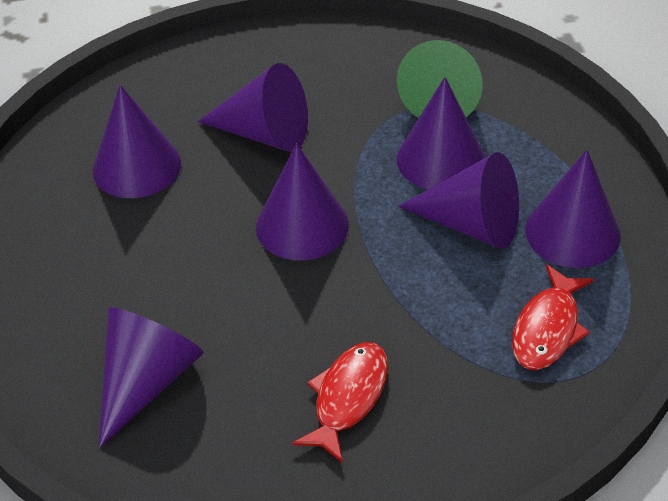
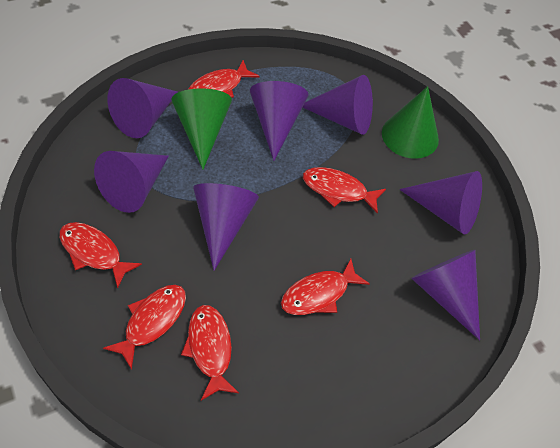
green cone: [397,40,483,118] = 1 -> [171,89,232,169] [382,86,439,159] = 2
red fish: [292,342,388,463] [512,264,594,370] = 2 -> [59,222,142,288] [103,285,186,370] [181,305,239,401] [188,60,259,98] [281,258,370,315] [303,167,386,214] = 6

